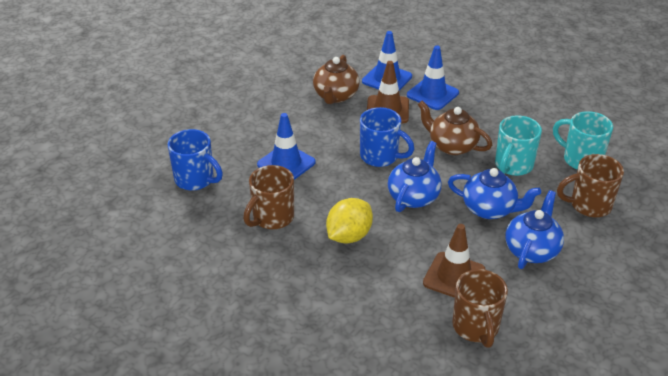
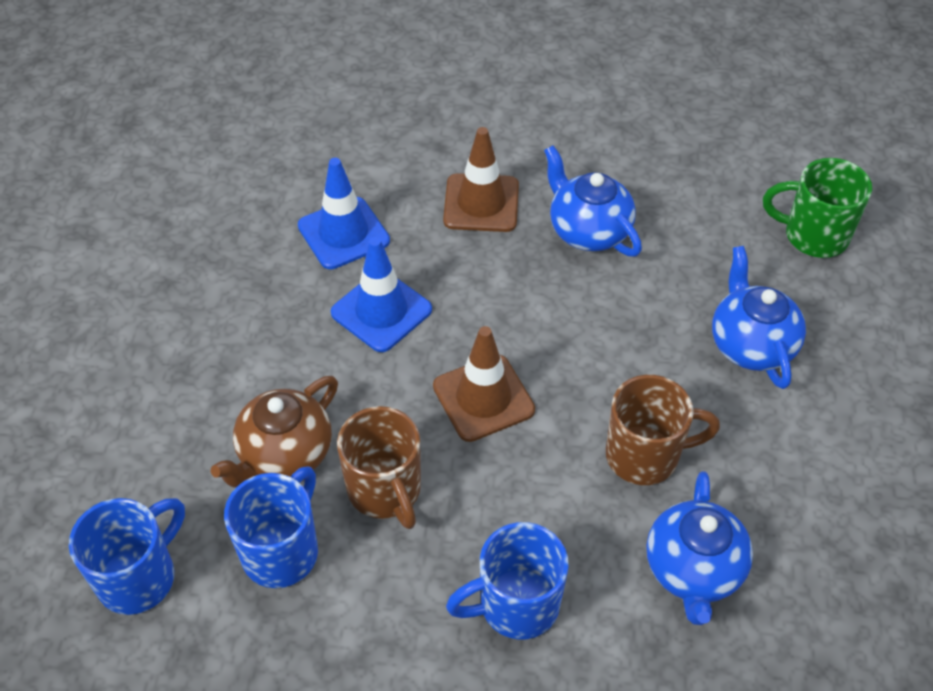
blue mug: [168,129,223,191] [360,107,414,167] = 2 -> [69,498,185,615] [224,466,318,588] [446,522,569,639] = 3
blue traffic cone: [257,113,316,180] [362,31,412,91] [407,45,459,110] = 3 -> [298,158,390,269] [331,237,432,352] = 2
brown mug: [243,165,294,229] [452,269,508,348] [557,154,624,217] = 3 -> [337,406,421,529] [606,375,720,485] = 2
brown teapot: [313,55,360,104] [418,101,492,155] = 2 -> [211,376,338,488] = 1
green mug: none = 0 -> [763,158,872,258] = 1
turquoise mug: [495,116,542,176] [553,111,613,169] = 2 -> none = 0
yellow lemon: [326,198,373,244] = 1 -> none = 0

